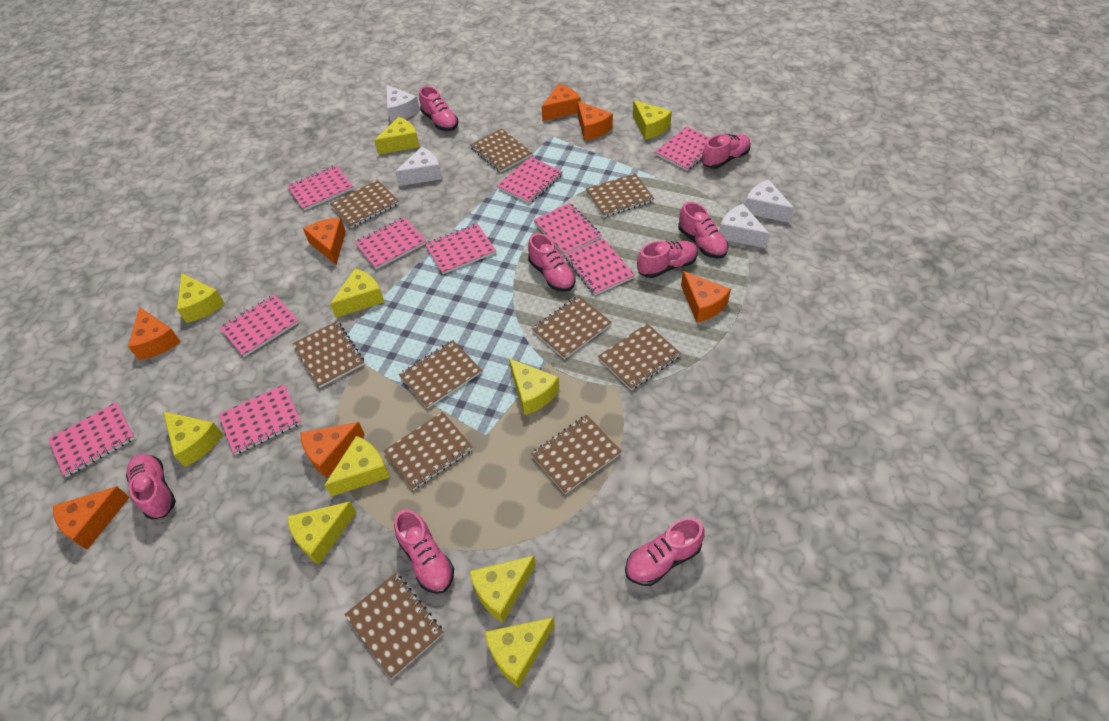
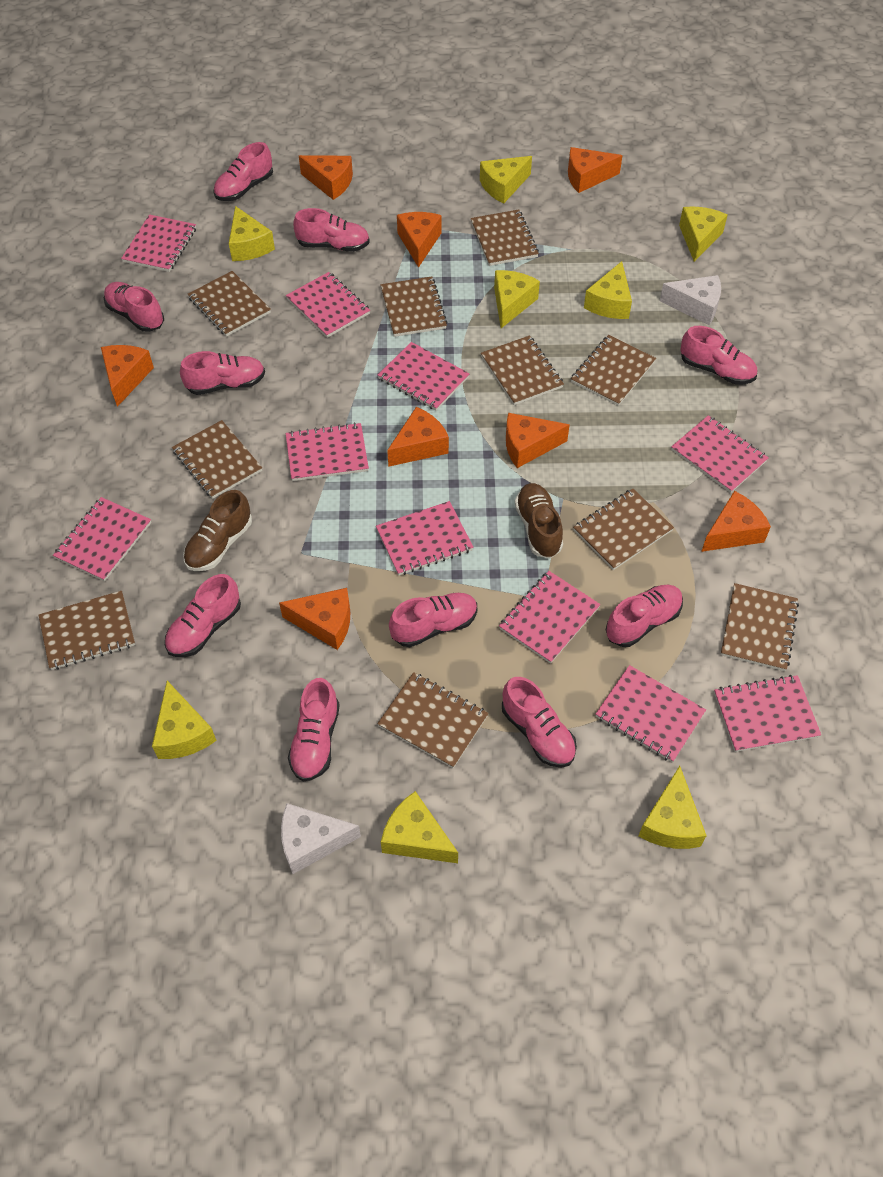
brown shoe: none = 0 -> [183,490,252,571] [515,483,563,558] = 2
orange cheese: [53,486,130,550] [128,307,181,360] [300,422,365,478] [303,218,346,265] [541,84,581,121] [577,101,613,141] [681,271,731,323] = 7 -> [101,345,154,407] [279,588,350,650] [299,155,353,200] [387,407,449,467] [397,212,442,268] [506,413,570,468] [568,147,623,193] [701,491,771,552] = 8
pink shoe: [126,454,176,520] [394,509,454,594] [419,86,458,131] [528,233,576,292] [625,517,705,586] [637,241,698,278] [678,202,728,259] [701,134,751,169] = 8 -> [104,282,164,332] [165,574,241,657] [180,351,265,395] [213,142,273,201] [288,678,340,781] [293,208,370,252] [389,593,477,647] [502,677,577,768] [606,585,683,647] [680,326,757,385] = 10
white cheese: [386,85,420,123] [395,147,442,186] [719,204,770,248] [745,179,794,223] = 4 -> [281,803,361,874] [660,275,721,325] = 2
yellow cheese: [163,412,223,467] [177,273,225,323] [287,501,357,565] [324,436,390,497] [330,268,384,318] [374,117,420,155] [469,555,536,623] [485,617,555,688] [509,358,559,415] [633,100,672,140] = 10 -> [152,681,217,759] [229,206,275,261] [381,791,458,863] [480,156,532,203] [494,270,540,328] [584,261,632,319] [638,766,707,849] [679,206,728,262] = 8

